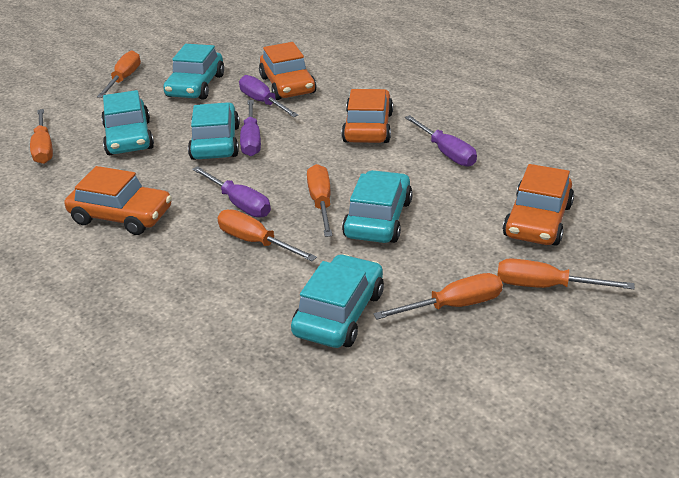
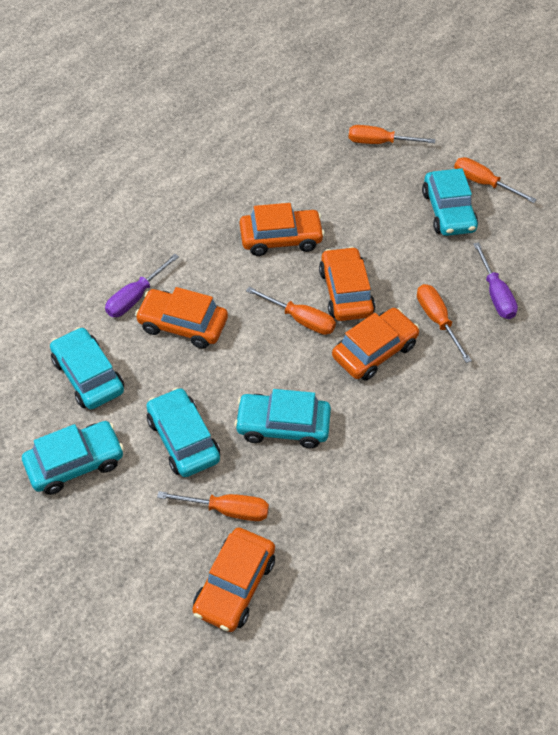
orange car: [65,166,172,235] [259,42,317,100] [341,89,393,143] [503,164,574,246] = 4 -> [135,287,228,349] [192,528,275,632] [239,203,325,256] [319,247,375,321] [332,308,419,381] = 5
orange screwdriver: [30,109,53,164] [97,50,141,98] [217,209,317,261] [307,164,332,237] [373,273,503,320] [497,258,635,289] = 6 -> [157,491,269,521] [246,287,336,335] [348,125,435,144] [417,284,472,363] [454,157,537,203] = 5
purple screwdriver: [192,166,271,217] [239,75,298,117] [240,100,261,156] [405,115,477,167] = 4 -> [105,254,179,317] [473,242,518,319] = 2

